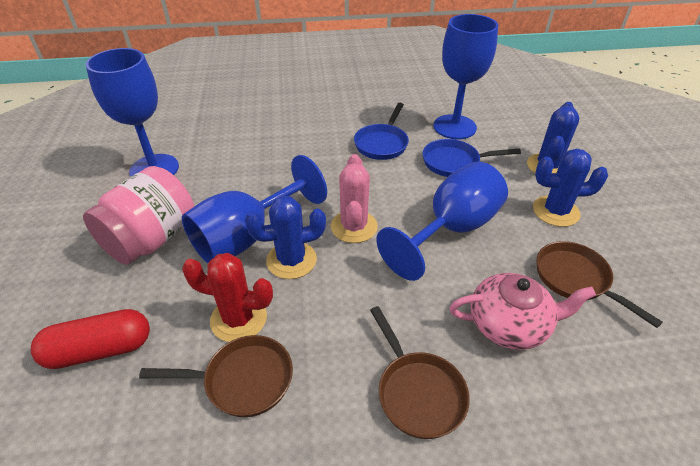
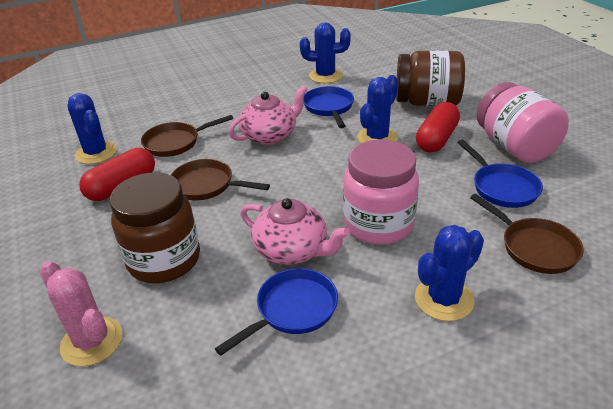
blue cactus: [245,196,326,279] [527,102,579,173] [533,149,608,227] = 3 -> [68,93,117,164] [300,22,351,83] [357,75,398,143] [415,225,484,321] = 4
blue goblet: [86,48,179,177] [182,155,327,263] [376,162,508,281] [433,14,498,139] = 4 -> none = 0
blue pan: [354,103,409,160] [423,139,521,177] = 2 -> [215,268,338,356] [303,86,354,128] [457,140,543,208] = 3
brown jar: none = 0 -> [109,172,200,283] [396,50,465,106] = 2
pink jar: [83,166,194,265] = 1 -> [343,140,419,245] [477,82,569,163] = 2
pink teapot: [449,273,596,350] = 1 -> [228,86,308,145] [240,198,350,265] = 2
red cactus: [182,253,273,342] = 1 -> none = 0
red capsule: [31,309,150,369] = 1 -> [79,148,155,201] [416,102,460,153] = 2

